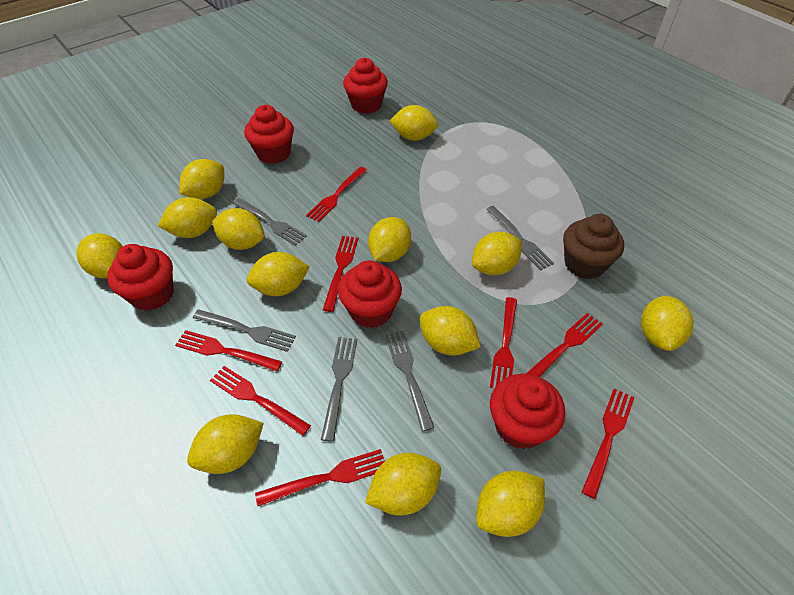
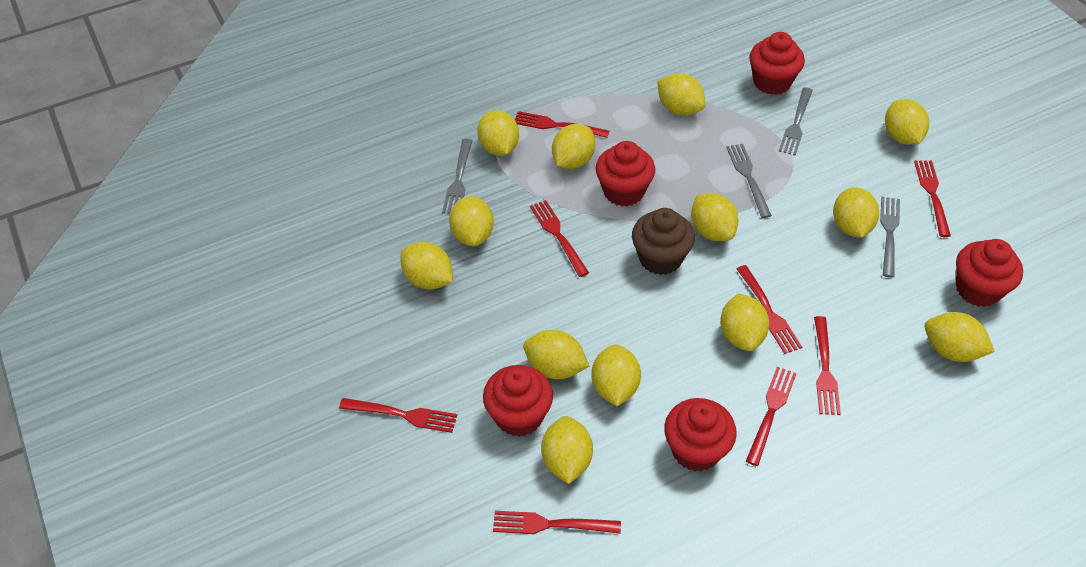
grey fork: [193,309,296,352] [233,198,307,246] [321,337,357,442] [385,331,434,431] [486,206,554,271] = 5 -> [442,139,473,214] [726,144,772,218] [779,87,813,156] [880,197,900,278] = 4

